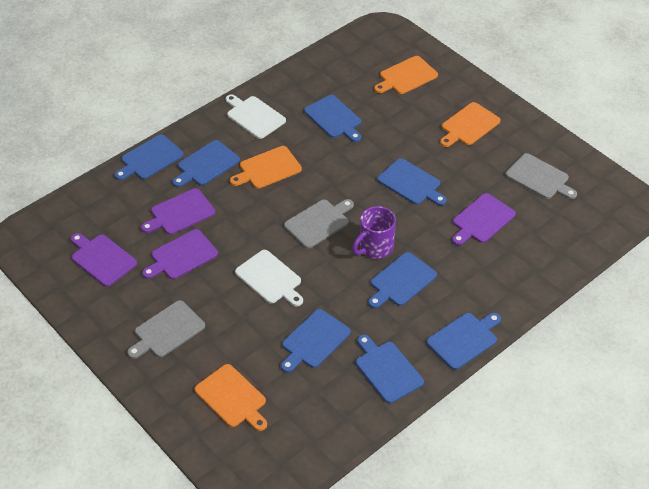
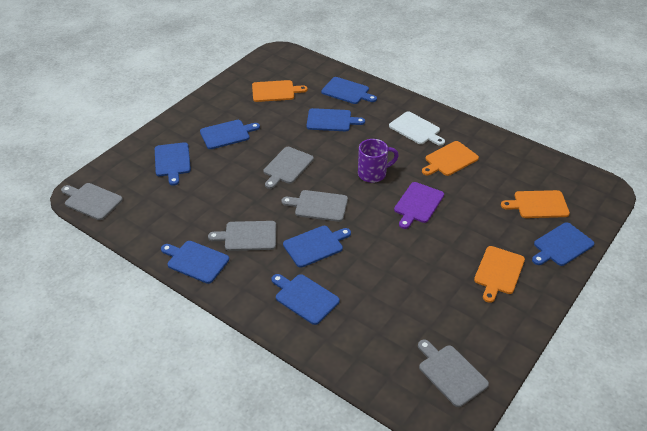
grey cutting board: [127,300,205,359] [284,199,354,248] [505,153,577,199] = 3 -> [61,183,123,220] [208,221,276,251] [263,147,314,189] [282,190,348,222] [418,340,489,407] = 5
purple cutting board: [71,233,137,287] [141,188,215,235] [142,229,218,279] [452,193,516,245] = 4 -> [394,182,444,229] = 1
white cutting board: [225,94,286,139] [235,250,303,307] = 2 -> [389,111,445,146] = 1

